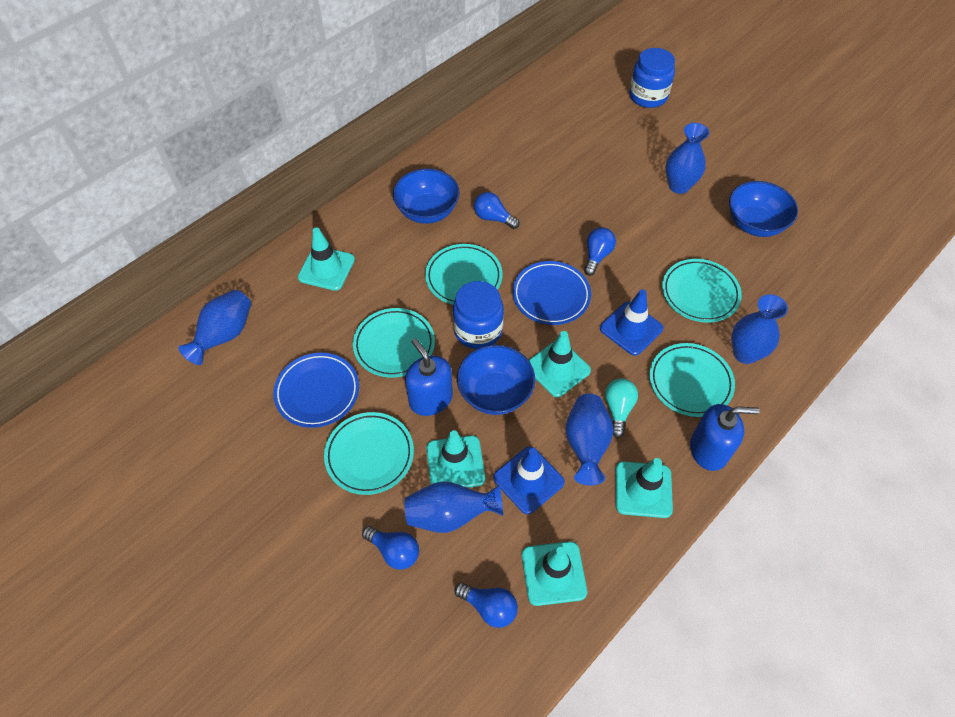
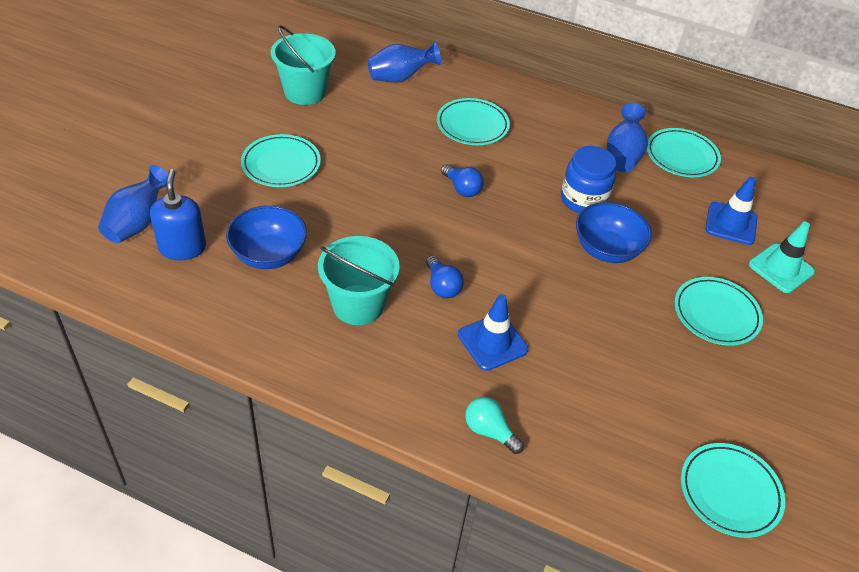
blue bowl: [393,169,460,224] [457,345,535,415] [729,181,798,237] = 3 -> [226,205,307,269] [576,202,652,263] = 2
blue jar: [453,281,504,349] [629,48,675,108] = 2 -> [561,146,616,213] = 1
blue light bulb: [362,526,419,570] [454,582,518,628] [474,192,520,229] [584,227,616,276] = 4 -> [426,255,464,298] [441,164,484,197] = 2
blue plate: [273,353,359,428] [513,261,591,325] = 2 -> none = 0
blue soap dispenser: [405,338,453,416] [690,404,760,471] = 2 -> [150,169,206,260] = 1
blue vase: [179,290,251,365] [405,481,503,533] [565,394,614,485] [666,123,709,194] [731,294,788,364] = 5 -> [98,165,168,243] [367,42,441,83] [607,103,648,172] = 3
turquoise bucket: none = 0 -> [271,25,336,105] [318,236,400,325] = 2
turquoise traffic cone: [298,227,355,291] [426,430,485,488] [522,541,587,606] [529,331,591,397] [616,458,673,518] = 5 -> [749,222,815,293] = 1

